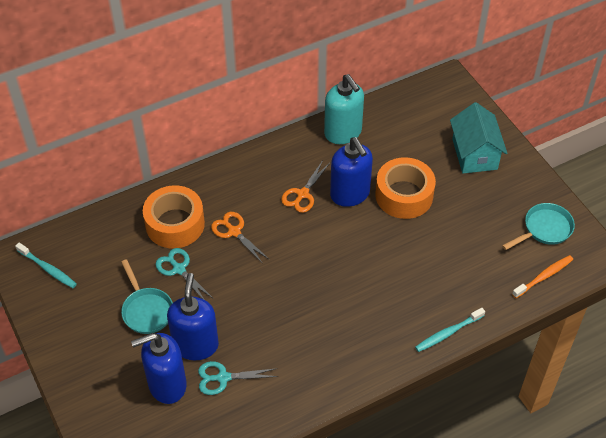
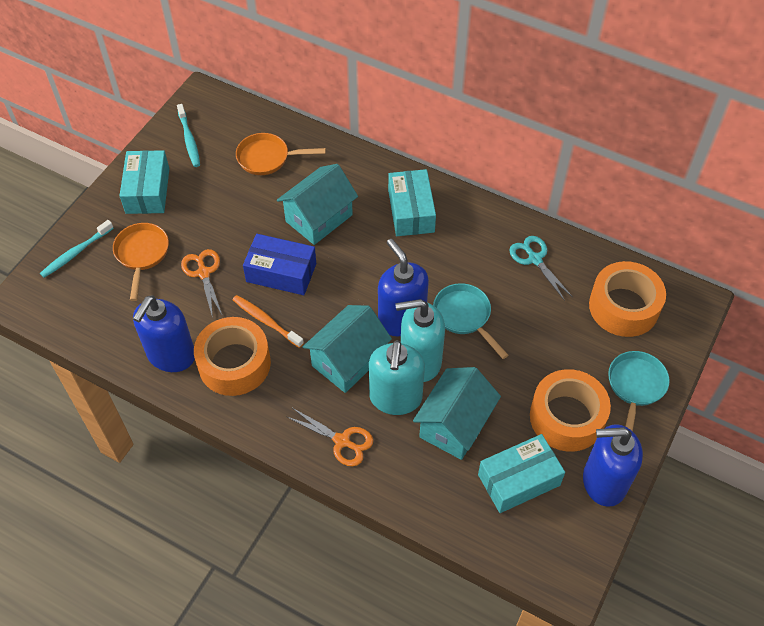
blue box: none = 0 -> [243,234,316,295] = 1
orange pan: none = 0 -> [113,223,169,301] [236,133,326,175] = 2
orange tape: [143,185,205,248] [375,157,436,219] = 2 -> [194,317,271,396] [530,369,611,452] [589,261,666,337] = 3
turquoise box: none = 0 -> [120,150,169,214] [388,169,436,236] [478,434,565,513] = 3
turquoise house: [450,102,508,173] = 1 -> [277,164,358,245] [303,305,392,393] [413,367,501,460] = 3
turquoise scissors: [155,248,214,300] [198,361,278,395] = 2 -> [509,236,573,301] = 1
turquoise soap dispenser: [324,74,364,144] = 1 -> [369,340,425,415] [395,299,445,382] = 2

